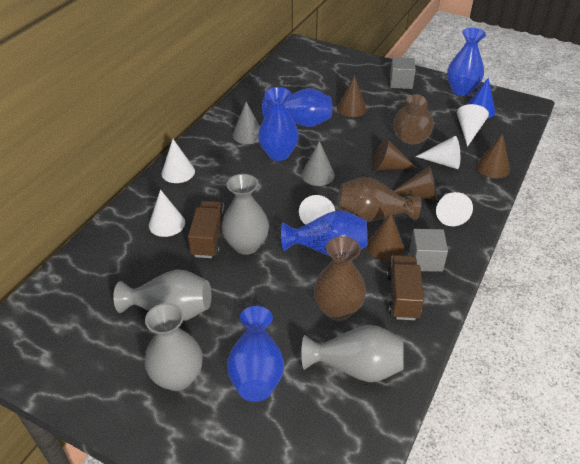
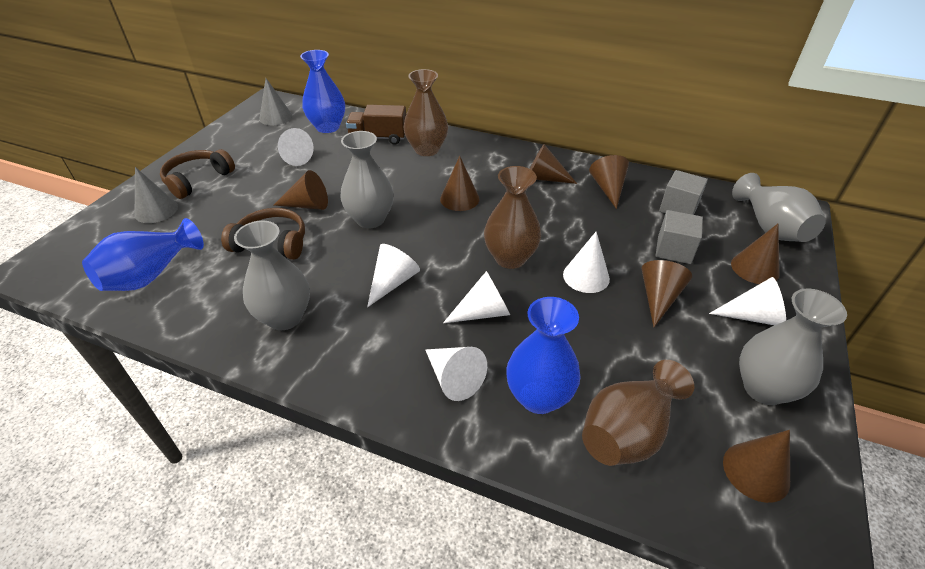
blue cone: [467,77,495,118] = 1 -> none = 0
blue vase: [227,306,284,402] [258,87,299,161] [262,88,332,127] [281,210,368,256] [447,28,486,96] = 5 -> [82,218,204,291] [300,50,345,133] [506,297,581,414] = 3
brown cone: [337,76,367,117] [367,213,405,261] [373,139,418,170] [393,166,437,200] [476,134,510,178] = 5 -> [274,170,328,210] [440,156,480,211] [530,144,577,184] [589,155,629,209] [642,260,692,327] [723,430,790,503] [731,224,780,284] = 7
brown headphones: none = 0 -> [160,149,235,199] [221,208,305,260] = 2
brown truck: [188,201,225,258] [387,255,424,320] = 2 -> [346,105,406,145] = 1

